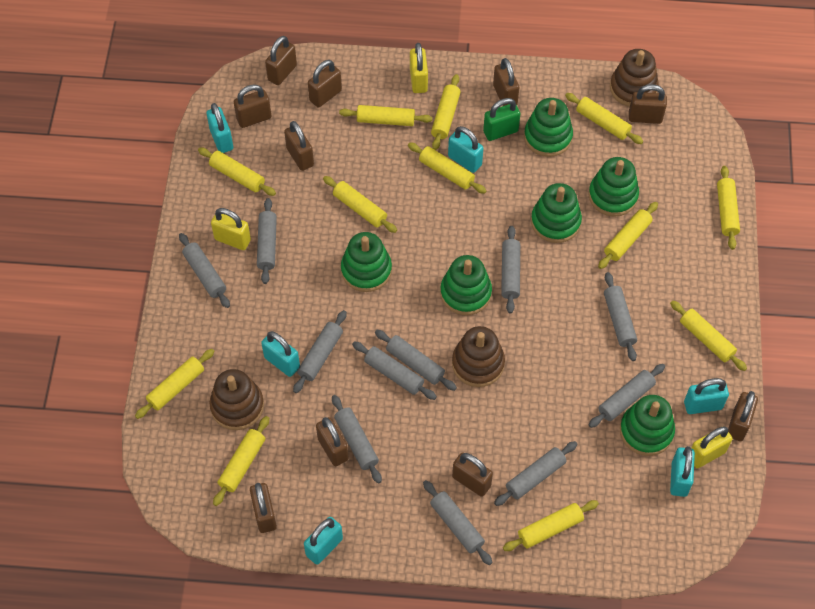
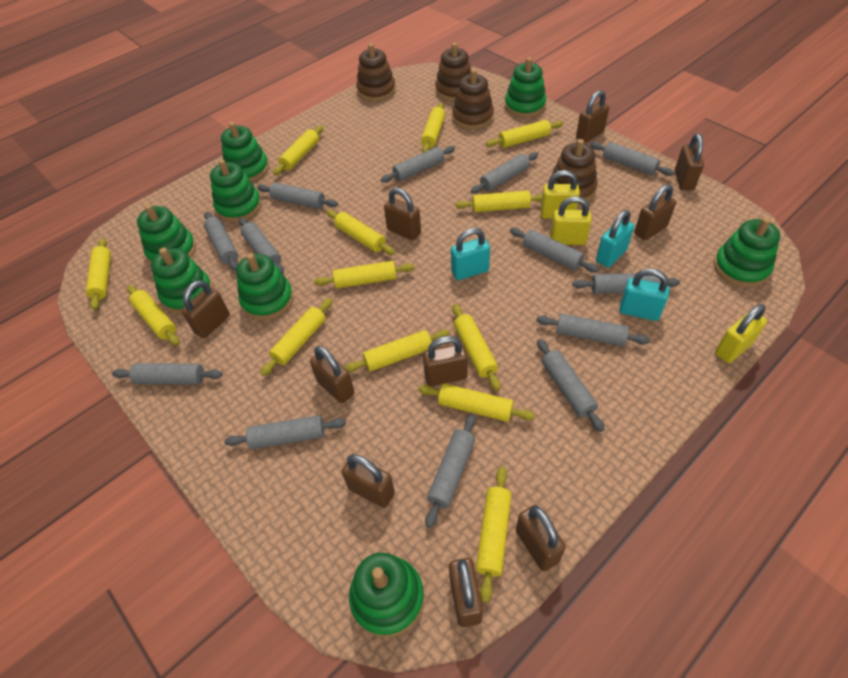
brown stacking toy: [209,369,264,430] [452,326,505,387] [610,49,659,107] = 3 -> [356,43,396,101] [435,43,471,101] [452,69,494,130] [551,139,597,204] = 4
green padlock: [483,98,520,141] = 1 -> none = 0
green stacking toy: [341,232,392,292] [440,255,492,315] [524,98,573,157] [531,183,582,243] [588,157,639,217] [620,395,675,456] = 6 -> [137,204,196,264] [151,248,213,314] [210,159,262,222] [221,122,269,182] [236,253,294,320] [349,552,424,637] [505,57,546,118] [714,217,780,287] = 8
grey rolling pin: [179,233,230,308] [257,198,277,284] [293,310,347,393] [332,395,382,484] [352,341,437,400] [375,330,457,391] [423,480,492,565] [494,441,578,506] [501,226,520,313] [589,364,665,428] [604,272,637,361] = 11 -> [112,363,222,385] [204,212,238,271] [224,415,346,449] [239,218,284,274] [257,182,338,209] [381,146,455,183] [425,414,476,528] [471,152,538,194] [510,228,599,273] [536,314,650,346] [537,339,605,432] [572,273,680,293] [590,142,674,176] = 13
turquoise padlock: [206,103,233,153] [261,331,300,377] [304,517,343,565] [448,126,483,173] [670,446,695,497] [684,378,729,414] = 6 -> [451,228,490,280] [596,210,634,268] [619,268,669,321] = 3
yellow rolling pin: [135,349,215,419] [198,148,276,196] [213,416,269,506] [323,176,397,233] [339,105,432,126] [408,143,487,194] [431,74,461,150] [503,500,599,551] [565,93,643,144] [598,202,658,269] [670,301,747,371] [717,166,740,250] = 12 -> [86,238,111,310] [127,285,180,346] [260,298,333,376] [273,125,323,175] [314,261,415,288] [327,210,395,255] [345,330,450,372] [418,384,535,422] [421,103,445,153] [452,304,500,391] [455,190,542,212] [476,467,511,603] [486,120,563,148] = 13

